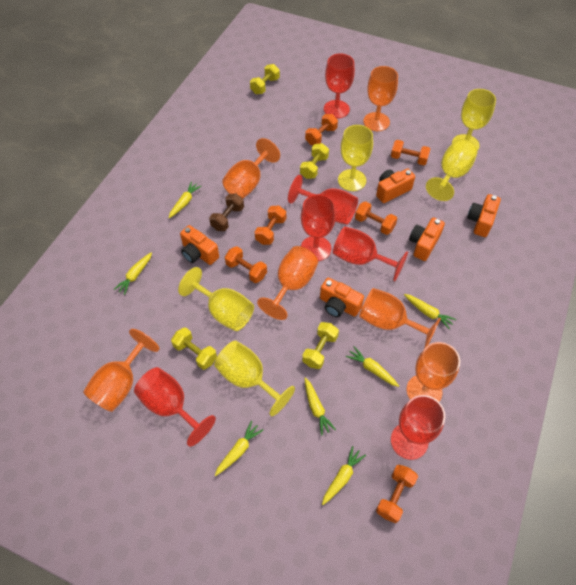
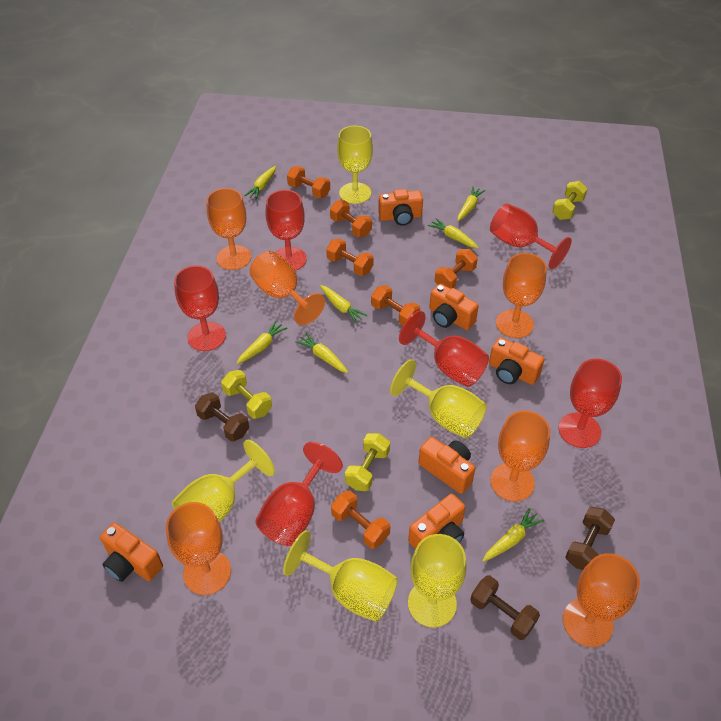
brown dumbbell: [209,194,244,231] = 1 -> [195,392,249,442] [470,575,540,640] [565,507,615,570] = 3
orange camera: [180,225,219,265] [320,278,364,317] [376,169,415,203] [409,217,445,261] [467,194,501,237] = 5 -> [100,522,163,582] [378,189,423,226] [408,494,465,549] [418,437,475,494] [429,284,479,330] [489,337,545,385] = 6
yellow dumbbell: [171,327,217,370] [250,64,280,94] [300,143,329,179] [302,322,339,369] = 4 -> [221,370,272,419] [345,433,390,491] [552,181,587,220] = 3

